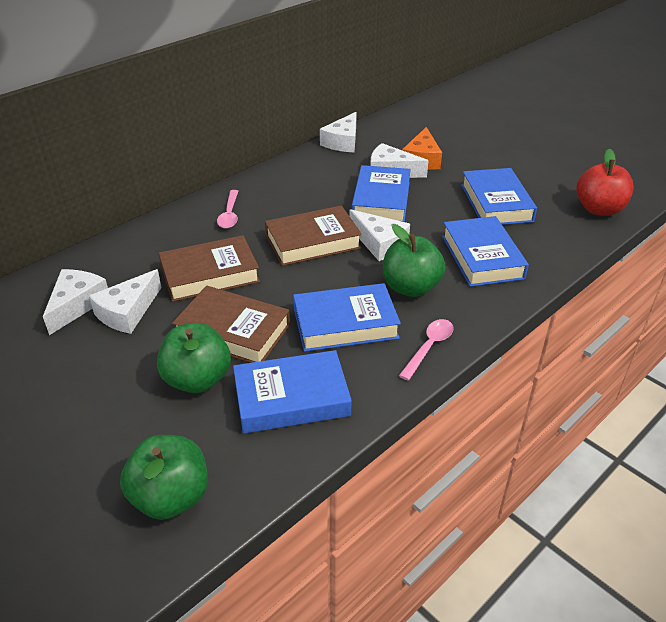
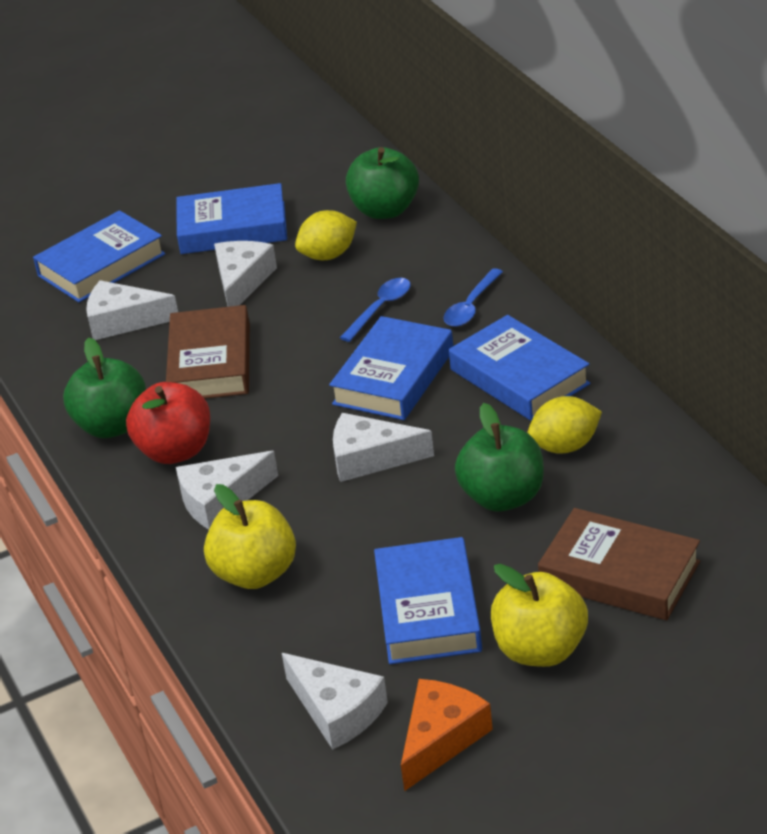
blue spoon: none = 0 -> [340,278,411,342] [443,268,503,327] = 2
brown book: [159,235,260,302] [172,286,290,363] [265,205,362,266] = 3 -> [166,305,250,399] [538,508,700,620] = 2
pink spoon: [217,190,239,229] [399,319,454,381] = 2 -> none = 0
yellow apple: none = 0 -> [204,484,296,589] [491,564,588,667] = 2
yellow lemon: none = 0 -> [295,210,357,260] [527,396,602,454] = 2

